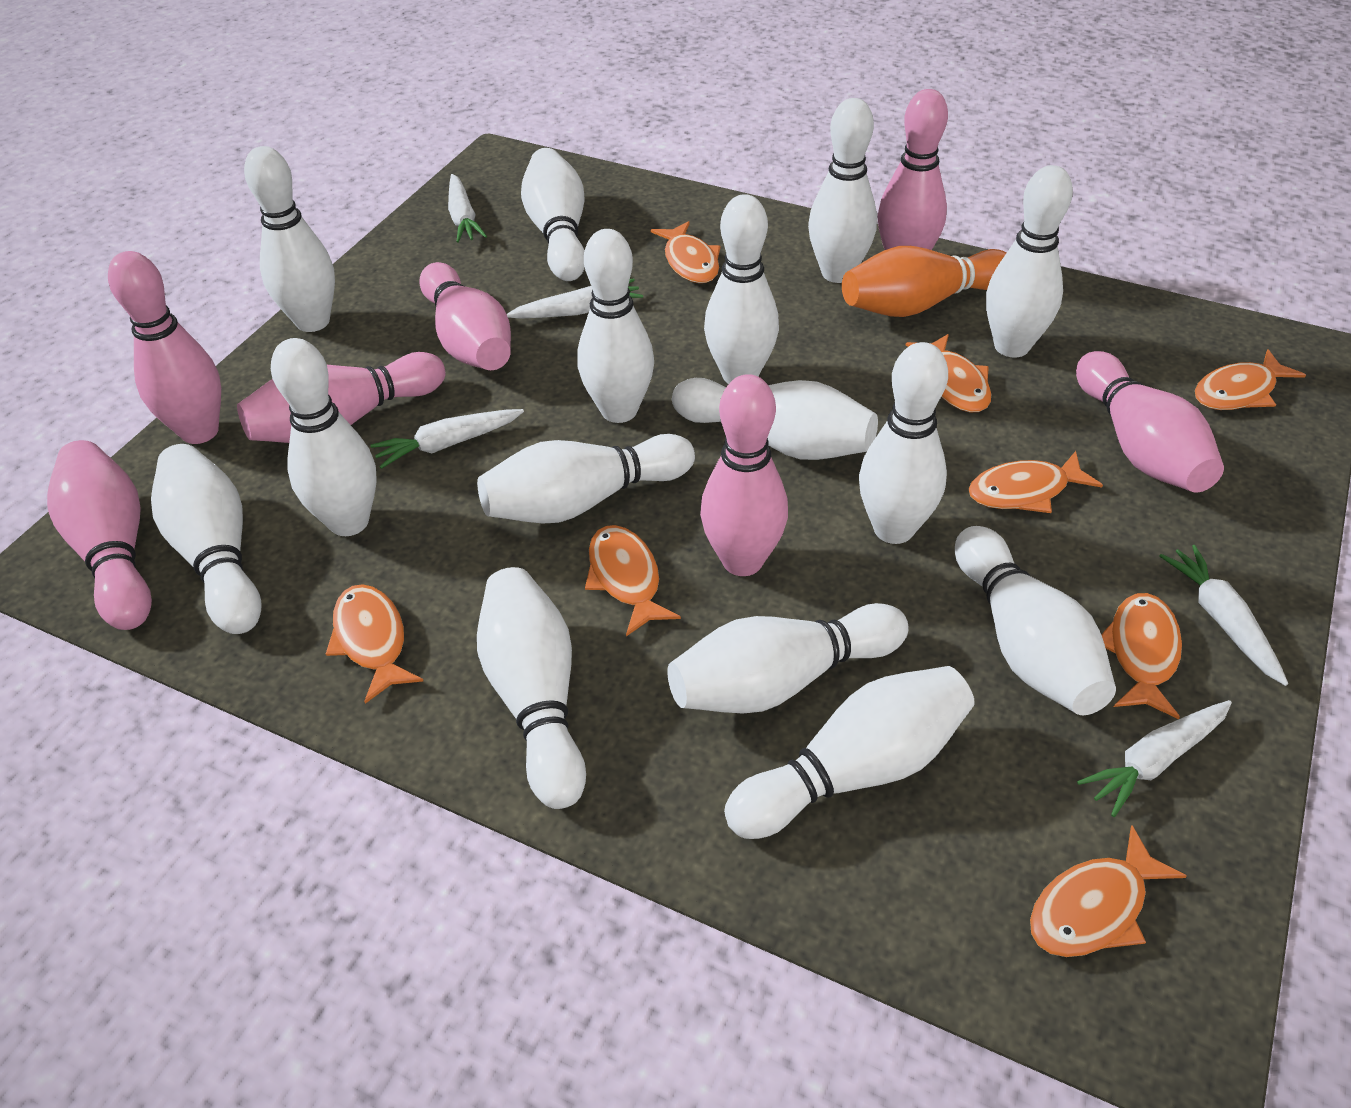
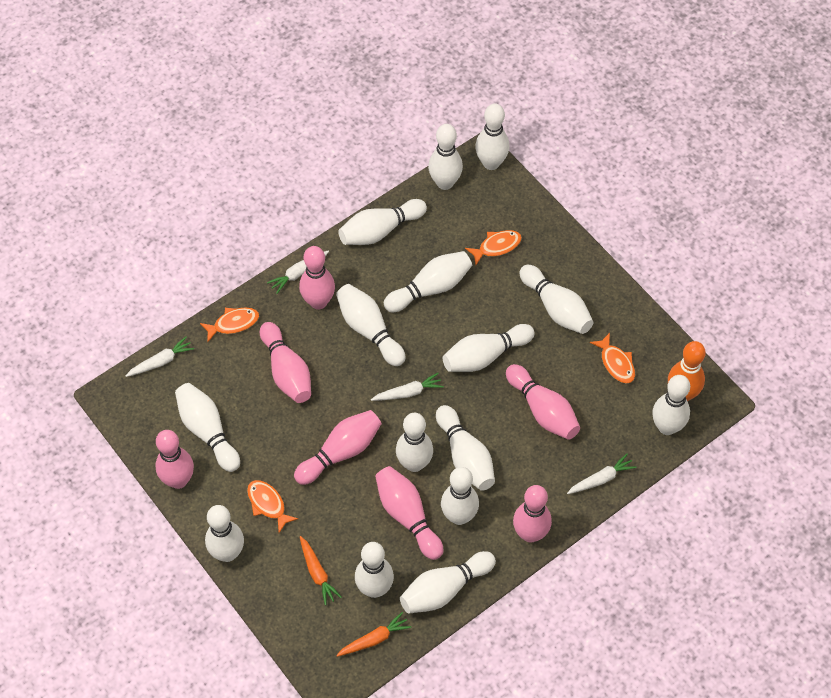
orange carrot: none = 0 -> [300,536,342,605] [336,612,411,657] = 2
orange fish: [326,584,423,704] [585,525,681,636] [651,221,720,283] [905,334,991,412] [968,451,1103,513] [1030,826,1187,957] [1101,593,1182,719] [1195,349,1306,410] = 8 -> [200,307,259,342] [247,480,298,533] [465,230,522,265] [590,333,635,384] = 4
white carrot: [370,409,524,469] [448,174,487,243] [507,278,643,319] [1077,700,1232,817] [1159,545,1288,686] = 5 -> [126,336,194,377] [267,250,329,294] [371,373,444,401] [567,454,636,494] = 4

